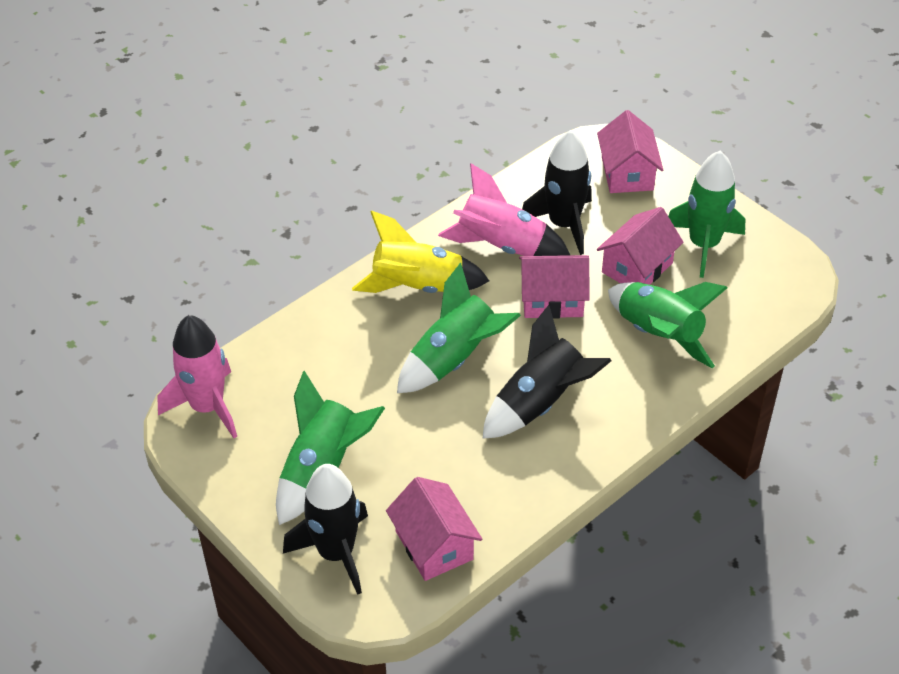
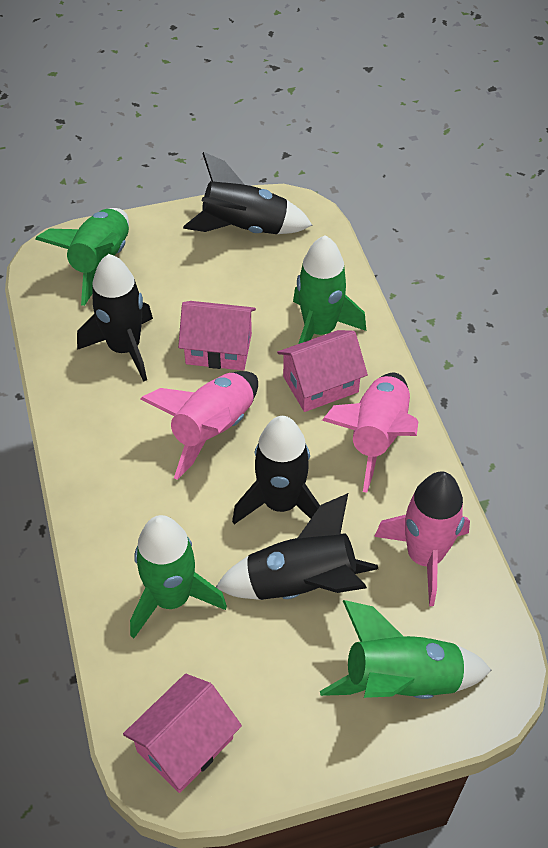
black rocket: [283,464,368,595] [482,305,612,439] [522,130,592,255] = 3 -> [77,254,153,382] [183,152,312,234] [216,493,378,600] [232,416,320,524] = 4
pink house: [386,477,482,581] [519,255,590,319] [597,110,663,193] [597,207,683,285] = 4 -> [123,674,242,793] [178,301,256,371] [277,330,368,412] = 3
pink rocket: [157,315,237,438] [438,164,570,256] = 2 -> [140,371,258,480] [322,373,418,493] [374,471,470,606] = 3
yellow rocket: [352,210,489,293] = 1 -> none = 0

